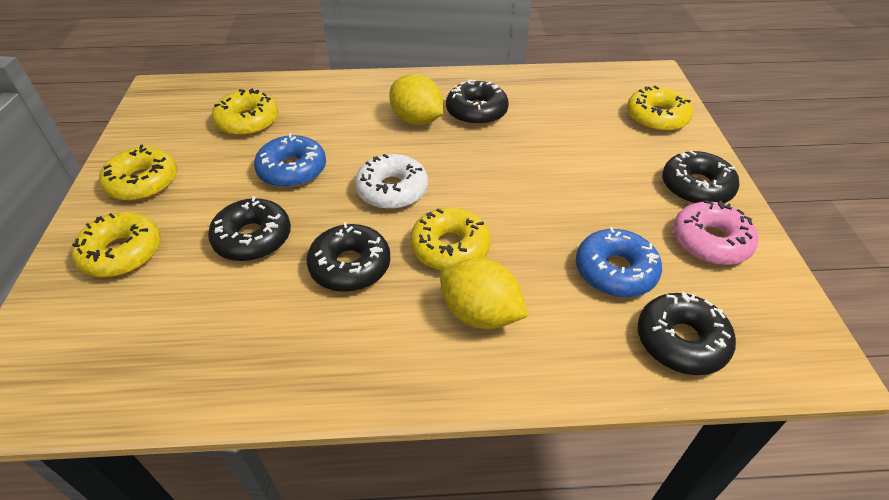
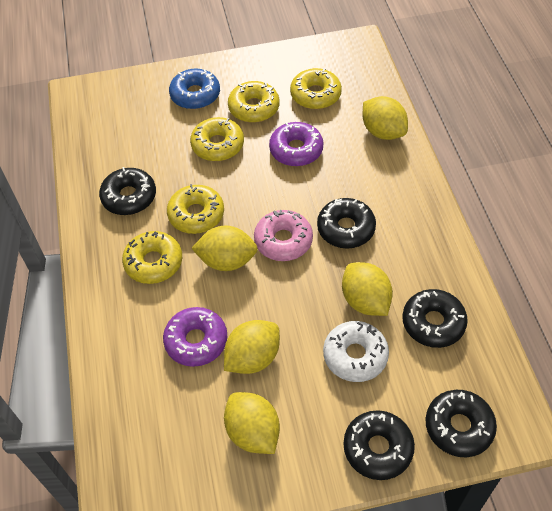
blue donut: [254,133,326,188] [576,227,662,297] = 2 -> [169,68,220,109] = 1
purple donut: none = 0 -> [163,307,227,367] [269,122,323,166] = 2
yellow lemon: [389,74,443,125] [440,258,528,329] = 2 -> [191,225,258,271] [224,320,280,374] [224,392,280,454] [342,262,393,316] [363,96,408,140] = 5

